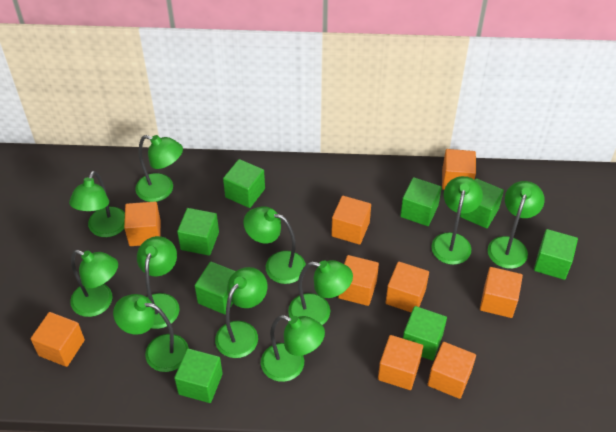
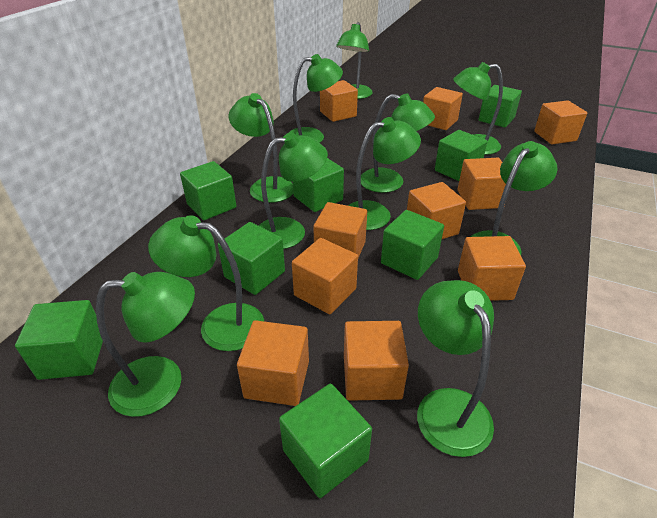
orange cube: [31,312,85,367] [124,202,161,246] [331,196,371,245] [338,255,379,306] [378,335,423,390] [386,262,429,313] [428,342,476,399] [442,149,476,190] [480,267,523,318] = 9 -> [237,320,309,406] [292,238,358,314] [313,202,367,258] [320,80,358,122] [344,321,409,401] [407,182,466,239] [423,87,463,130] [458,158,506,210] [458,236,526,301] [534,100,587,144] = 10

